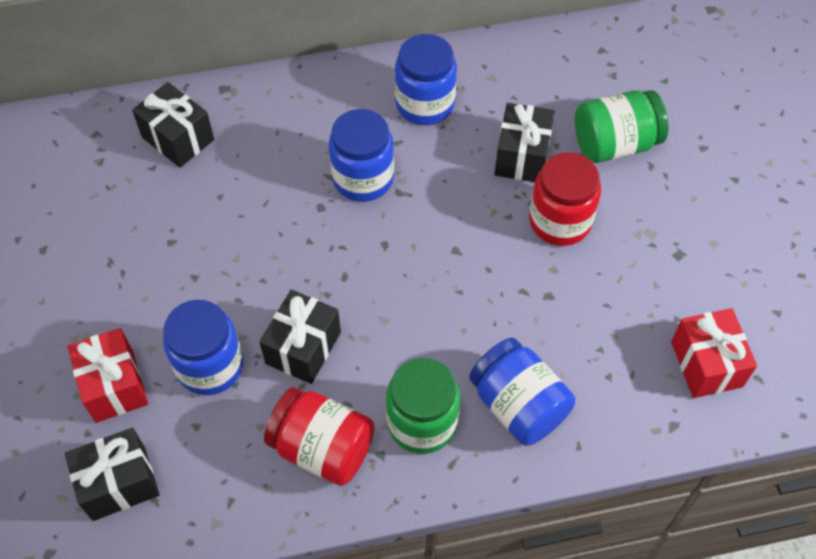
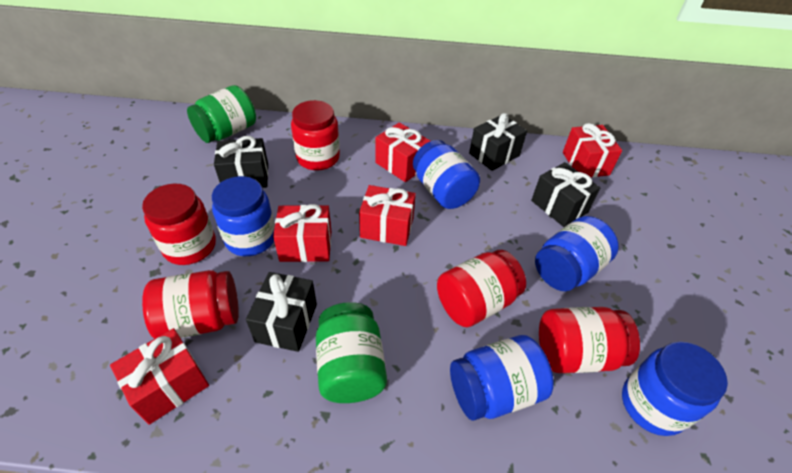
blue jar: [163,300,243,395] [329,109,394,202] [395,34,457,125] [469,338,575,446] = 4 -> [212,176,275,256] [413,140,480,209] [450,335,554,421] [535,216,619,291] [622,341,728,436] = 5
red gift: [67,328,148,423] [671,308,757,398] = 2 -> [110,328,209,425] [273,204,331,262] [359,185,416,246] [375,123,430,182] [563,123,622,177] = 5
red jar: [264,387,375,486] [529,152,601,246] = 2 -> [142,184,216,265] [142,270,239,339] [291,100,340,170] [437,250,526,327] [539,307,640,373] = 5

